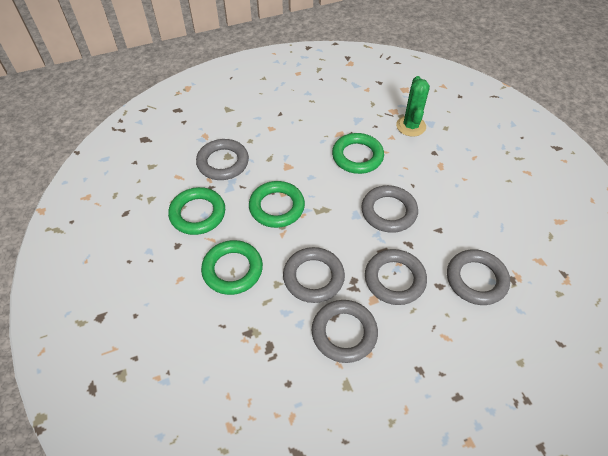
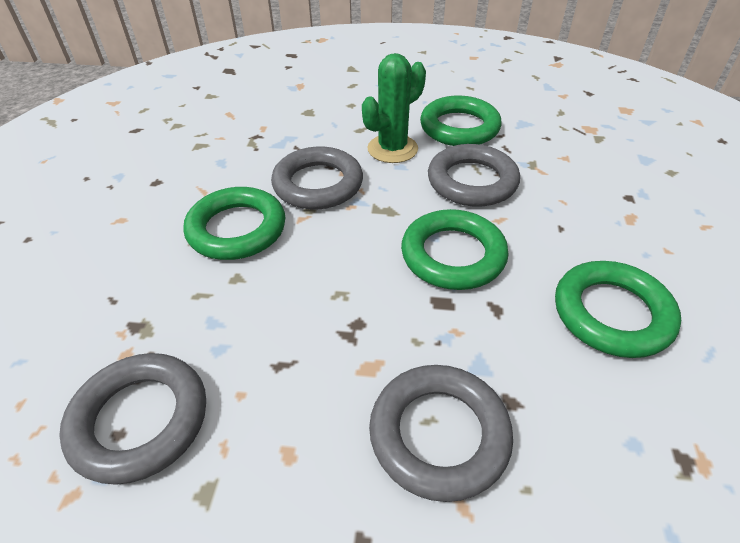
grey ring: [196,139,249,180] [283,247,345,303] [312,300,378,363] [361,185,418,233] [365,249,427,305] [447,249,510,305] = 6 -> [59,353,206,485] [271,147,363,209] [369,365,513,502] [428,144,520,207] = 4

